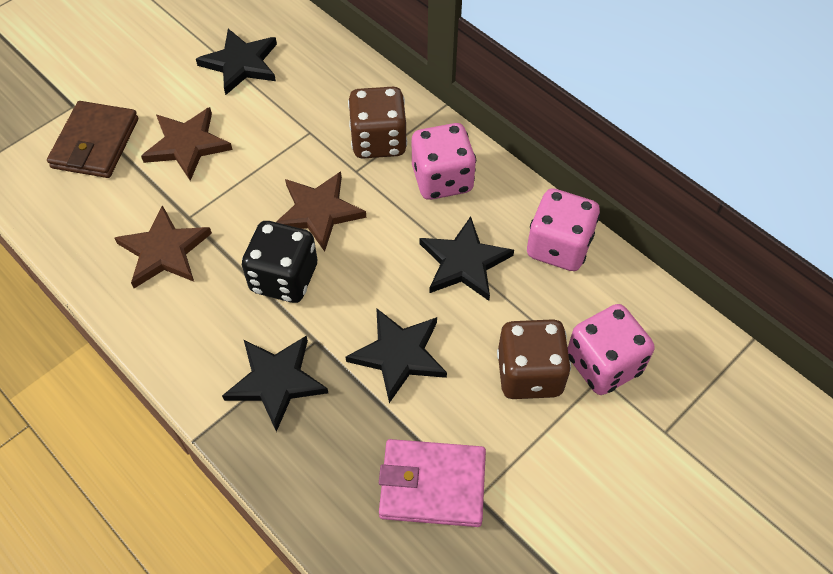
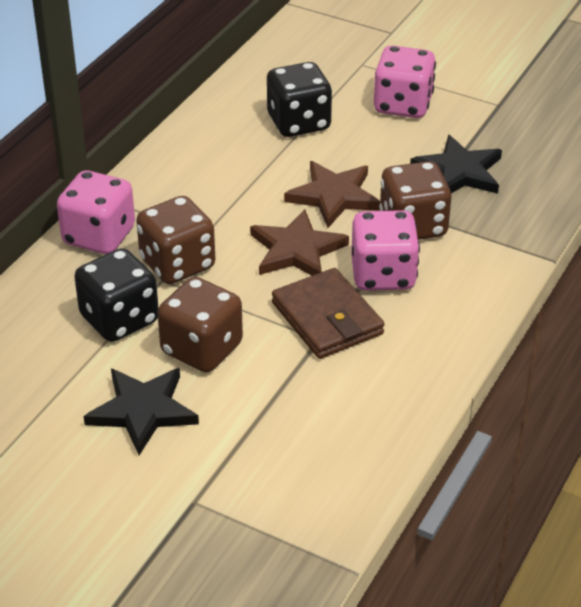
black dice: [242,221,317,303] = 1 -> [74,248,158,342] [267,62,332,137] = 2
black star: [196,29,277,95] [222,335,328,432] [346,308,447,403] [419,216,514,301] = 4 -> [84,368,199,455] [410,135,502,194] = 2
brown dice: [348,87,407,158] [497,319,571,399] = 2 -> [136,196,215,284] [157,277,243,372] [379,161,451,240] = 3
brown star: [115,205,212,288] [141,107,233,181] [276,171,366,252] = 3 -> [250,209,349,276] [284,161,380,228] = 2
pink wallet: [379,439,486,527] = 1 -> none = 0

